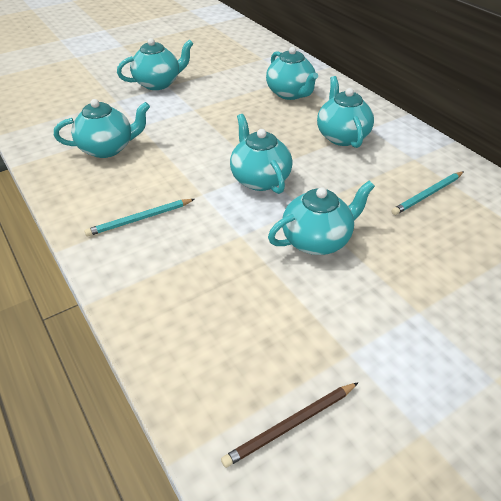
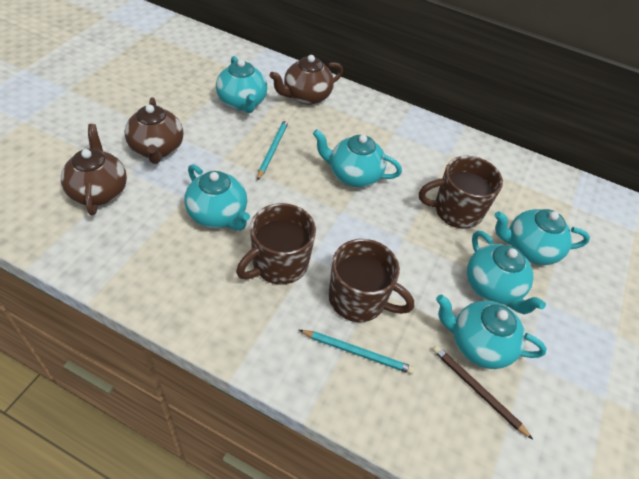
brown mug: none = 0 -> [236,203,316,285] [329,239,414,322] [419,156,503,229] = 3
brown teapot: none = 0 -> [61,124,127,215] [124,97,183,164] [269,55,343,105] = 3

